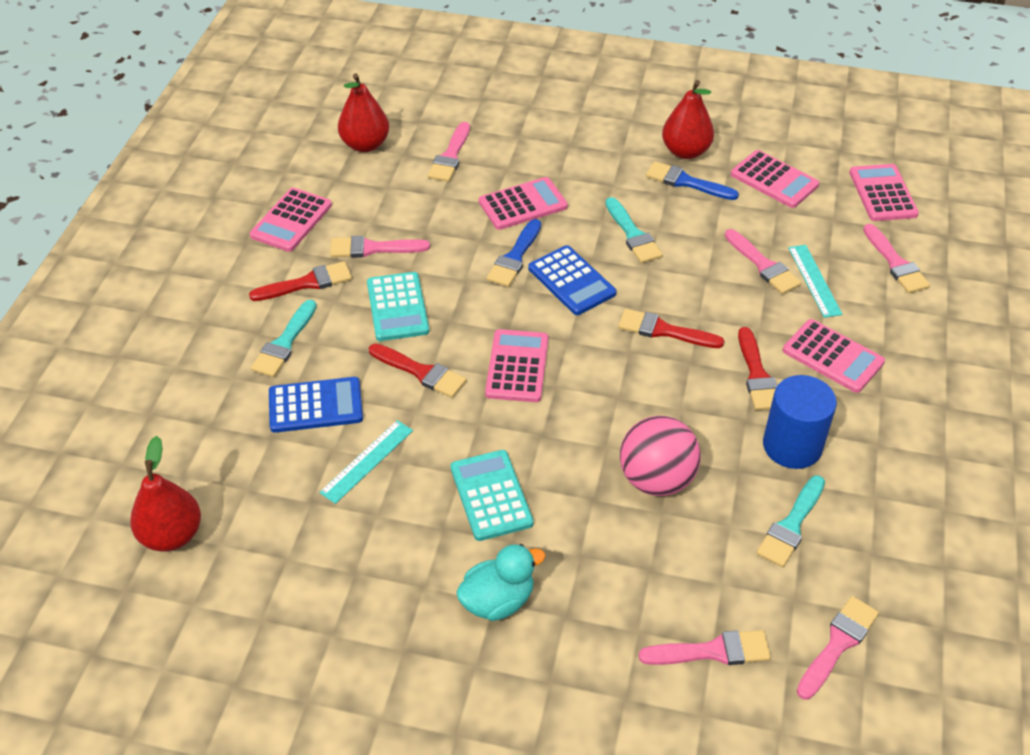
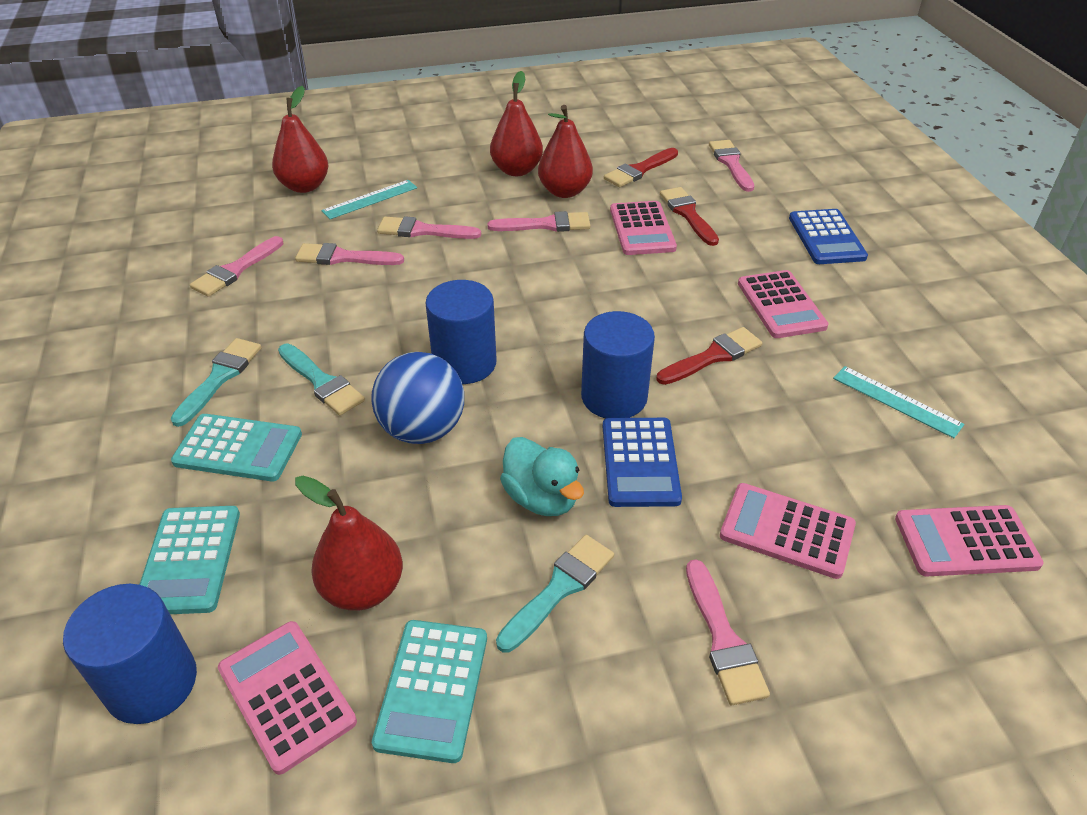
blue ball: none = 0 -> [371,352,464,444] = 1
blue brush: [487,219,541,287] [646,161,739,200] = 2 -> none = 0
blue cylinder: [763,375,837,469] = 1 -> [63,584,197,724] [425,280,497,384] [581,311,655,418] = 3
pink ball: [620,416,701,496] = 1 -> none = 0
pink calculator: [250,188,332,252] [479,177,568,230] [485,329,548,402] [731,150,819,208] [783,319,885,393] [849,164,919,221] = 6 -> [218,621,357,775] [610,201,677,255] [720,483,856,579] [738,270,829,338] [895,505,1044,576] = 5
red brush: [249,261,352,301] [369,343,467,398] [618,309,724,348] [738,327,777,410] = 4 -> [604,148,678,187] [656,327,762,385] [660,187,719,246] = 3
red pear: [130,436,201,552] [338,73,389,152] [662,80,714,159] = 3 -> [272,86,329,193] [295,476,403,611] [490,71,543,176] [538,105,593,198] = 4
turquoise calculator: [367,272,429,341] [450,450,533,541] = 2 -> [139,506,240,614] [171,414,302,481] [372,620,487,763] = 3

